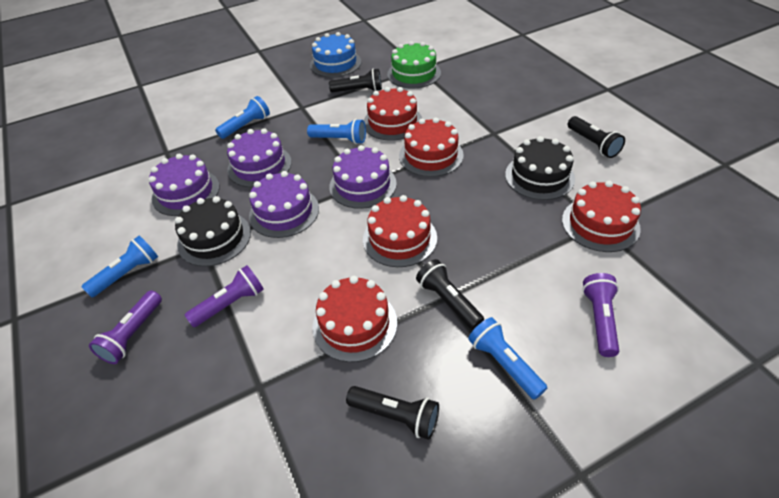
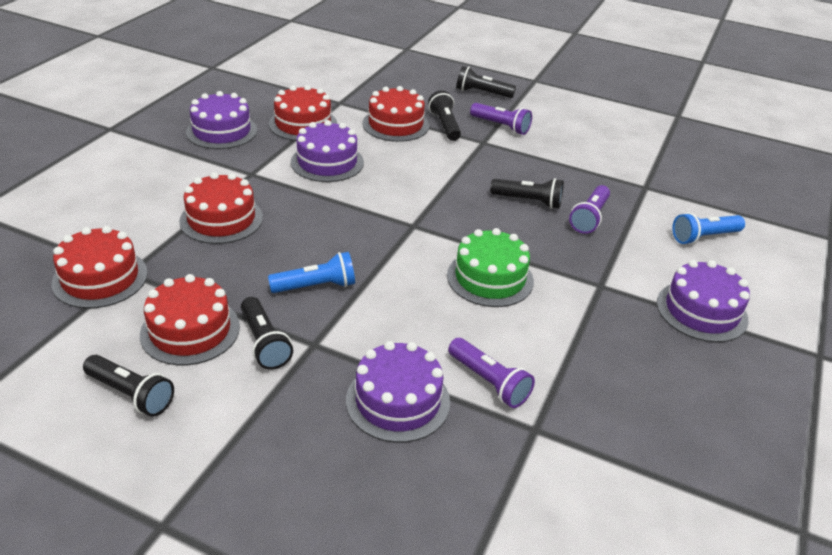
black cake: [175,196,251,266] [505,136,575,200] = 2 -> none = 0
black flashlight: [329,69,382,93] [346,386,439,440] [416,259,484,330] [568,116,625,158] = 4 -> [83,355,174,417] [241,297,293,370] [428,90,461,141] [456,66,516,98] [490,178,564,209] = 5
blue cake: [310,32,361,77] = 1 -> none = 0
blue flashlight: [81,236,158,297] [215,96,270,139] [307,119,366,144] [468,317,547,400] = 4 -> [268,252,355,293] [672,213,745,245] = 2

